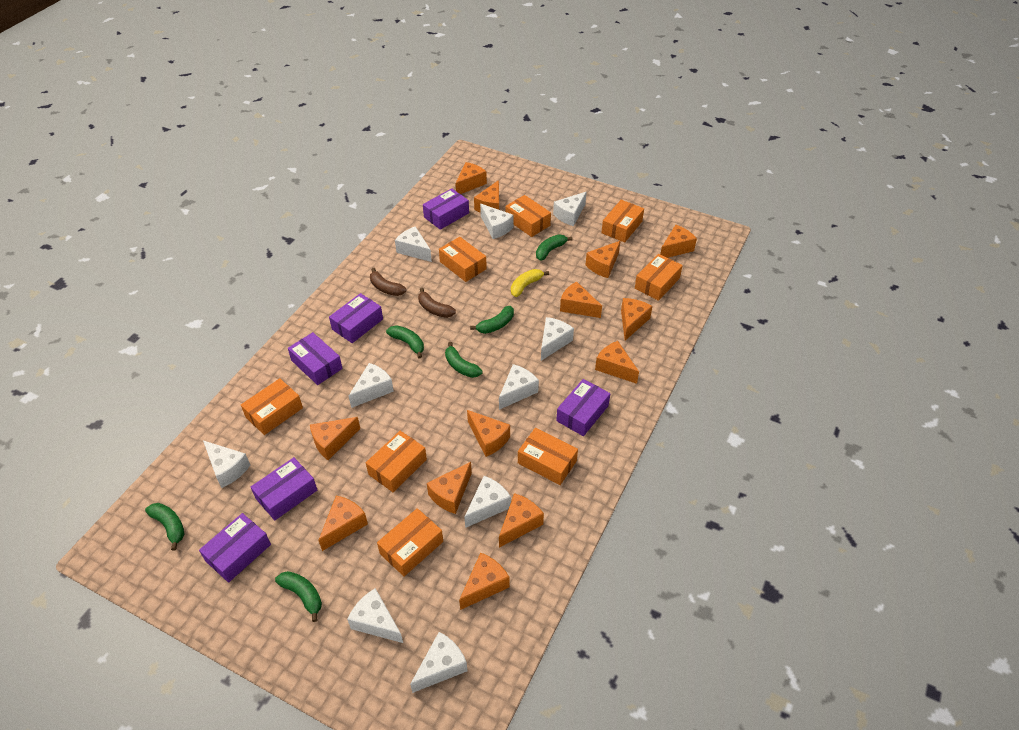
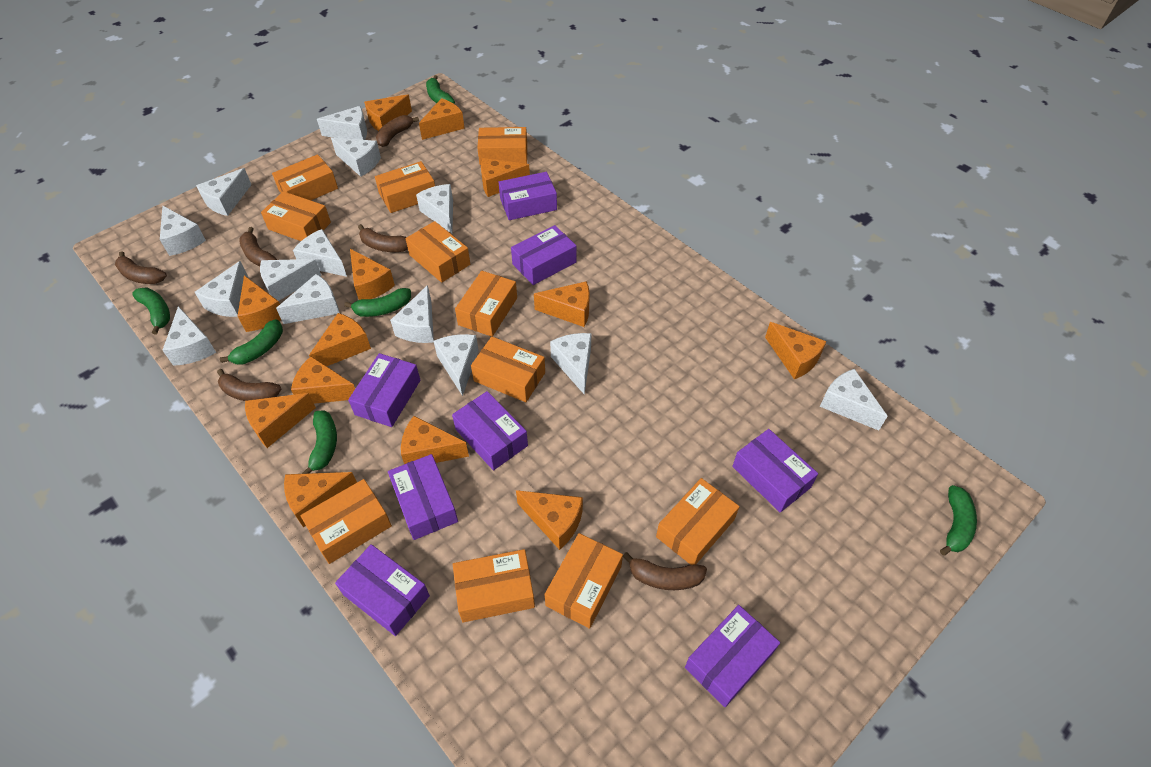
brown banana: [370,268,407,296] [418,288,456,318] = 2 -> [115,251,167,284] [217,369,281,401] [239,227,277,266] [358,224,408,252] [376,115,419,147] [623,552,707,590] = 6
orange box: [241,378,303,435] [366,431,427,492] [377,508,443,577] [439,237,487,282] [506,195,551,237] [518,428,578,485] [602,200,644,242] [635,254,683,301] = 8 -> [261,191,331,241] [272,154,338,200] [300,479,392,564] [375,161,435,213] [405,221,470,283] [453,549,535,622] [455,271,517,337] [471,336,545,402] [477,127,527,165] [544,533,623,629] [656,478,740,565] = 11
purple box: [199,513,271,583] [251,457,317,520] [288,332,343,385] [329,293,383,343] [423,188,469,230] [556,379,610,436] = 6 -> [335,544,430,636] [348,353,420,427] [388,454,458,540] [452,391,528,471] [498,172,557,220] [511,225,577,285] [685,605,780,707] [732,429,818,512] = 8
white cheese: [203,441,250,488] [347,588,403,643] [349,363,394,408] [395,226,432,262] [410,632,468,693] [464,476,511,528] [480,204,514,239] [499,364,539,410] [541,317,574,361] [553,192,587,226] = 10 -> [160,206,206,256] [162,306,216,366] [195,261,248,317] [196,168,252,216] [260,259,322,301] [276,274,339,324] [293,229,347,277] [317,106,367,140] [331,138,381,177] [390,285,434,343] [416,184,453,233] [434,334,479,396] [550,333,591,395] [820,369,888,431] = 14
yellow banana: [511,269,549,297] = 1 -> none = 0

